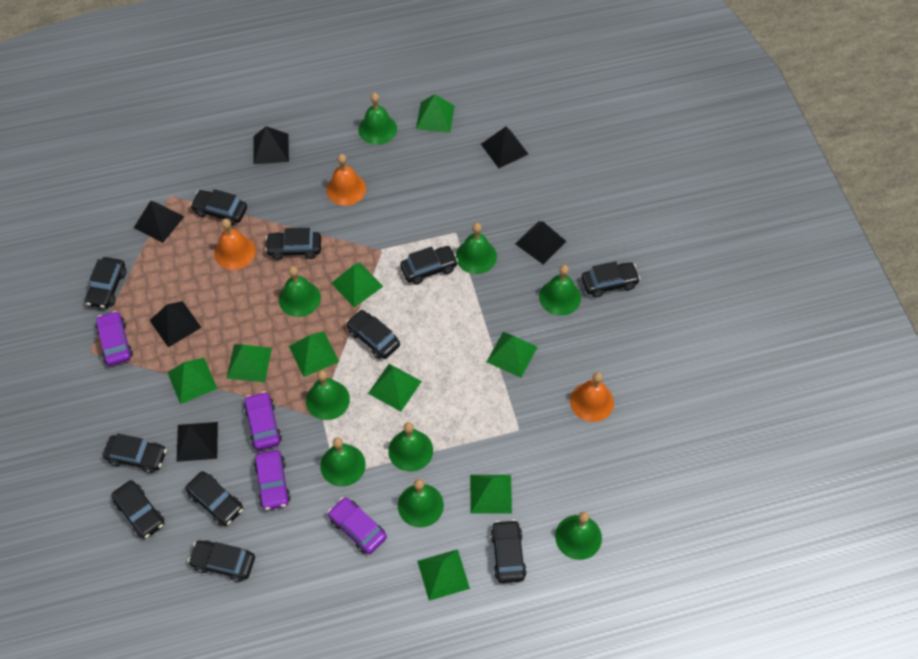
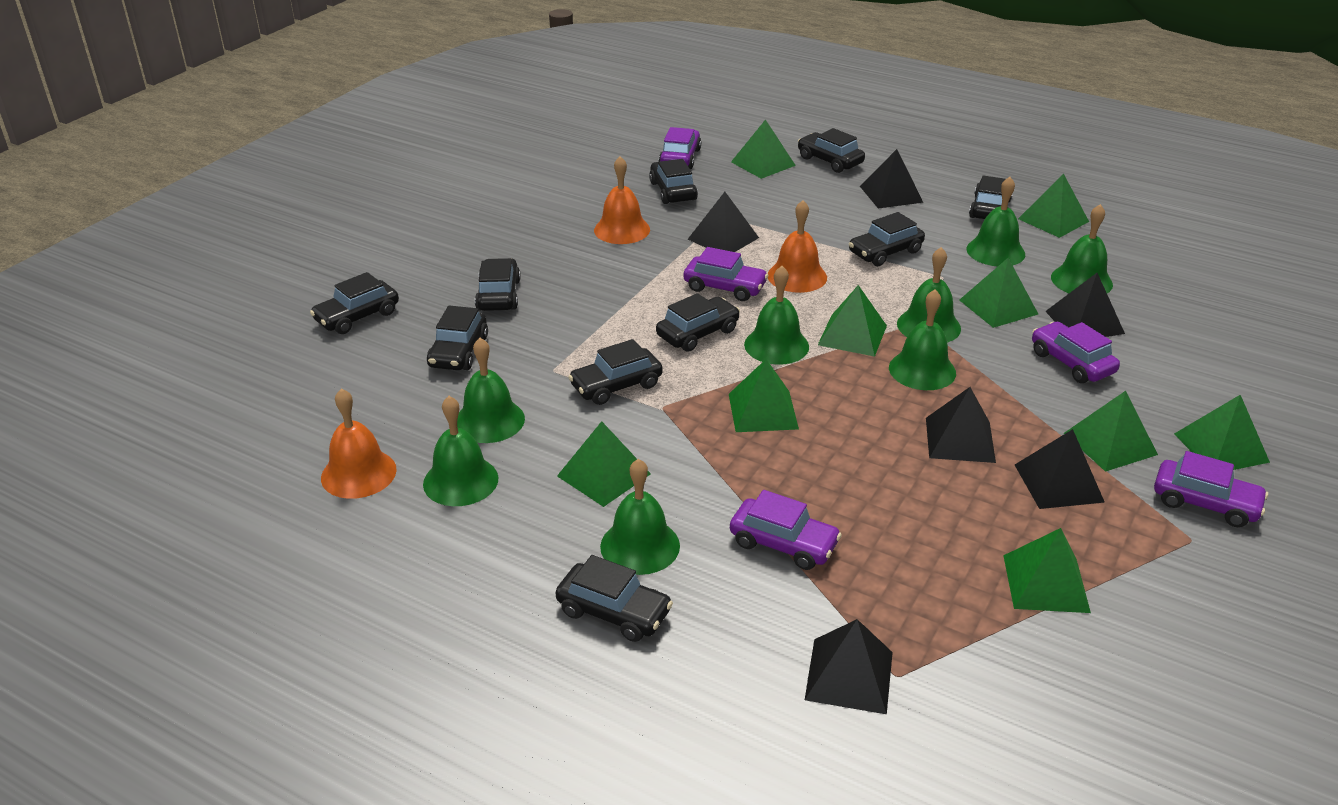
black car: [85,257,126,309] [103,433,167,473] [111,480,165,539] [185,471,243,526] [188,540,255,582] [190,189,247,226] [265,228,321,260] [346,310,400,359] [400,246,458,285] [490,519,527,583] [582,261,640,298] = 11 -> [310,272,399,334] [427,306,488,370] [475,258,521,311] [555,555,673,642] [568,339,663,405] [649,159,698,204] [656,293,740,352] [798,128,865,173] [849,212,925,266] [969,176,1013,219] = 10
green bell: [279,266,321,317] [306,370,350,420] [320,437,366,486] [358,93,397,145] [388,422,433,472] [398,479,444,527] [456,223,497,274] [539,265,581,316] [555,512,602,560] = 9 -> [423,396,499,506] [457,338,525,443] [600,459,680,575] [744,266,809,365] [889,289,956,390] [897,247,961,343] [966,177,1025,266] [1051,204,1113,293] = 8
purple car: [96,311,133,366] [244,391,282,450] [254,450,291,510] [328,497,387,554] = 4 -> [659,127,701,169] [684,247,768,301] [730,490,842,570] [1032,322,1120,383] [1154,451,1268,527] = 5

